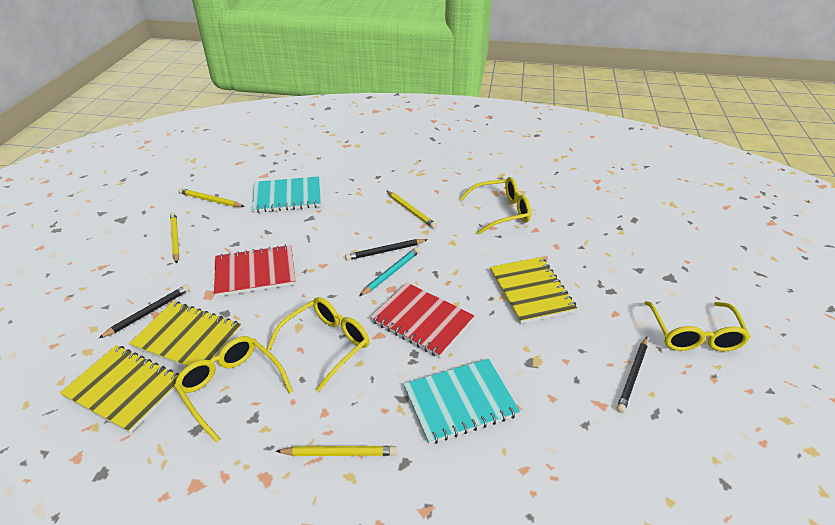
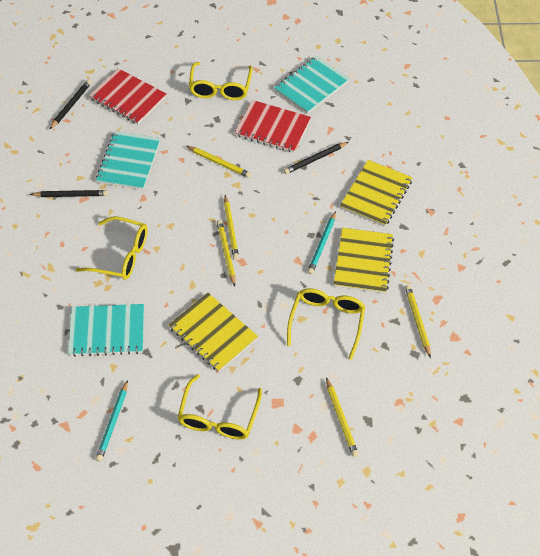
turquoise notebook: [252,176,321,213] [404,359,520,444] = 2 -> [68,304,144,357] [96,131,160,190] [274,56,350,114] = 3
turquoise pencil: [360,247,420,296] = 1 -> [96,380,128,461] [307,211,336,274] = 2
yellow pencil: [170,212,180,264] [179,188,245,207] [276,446,397,456] [386,190,437,229] = 4 -> [186,146,251,178] [217,220,235,286] [224,195,239,259] [326,377,359,457] [405,285,431,358] = 5

